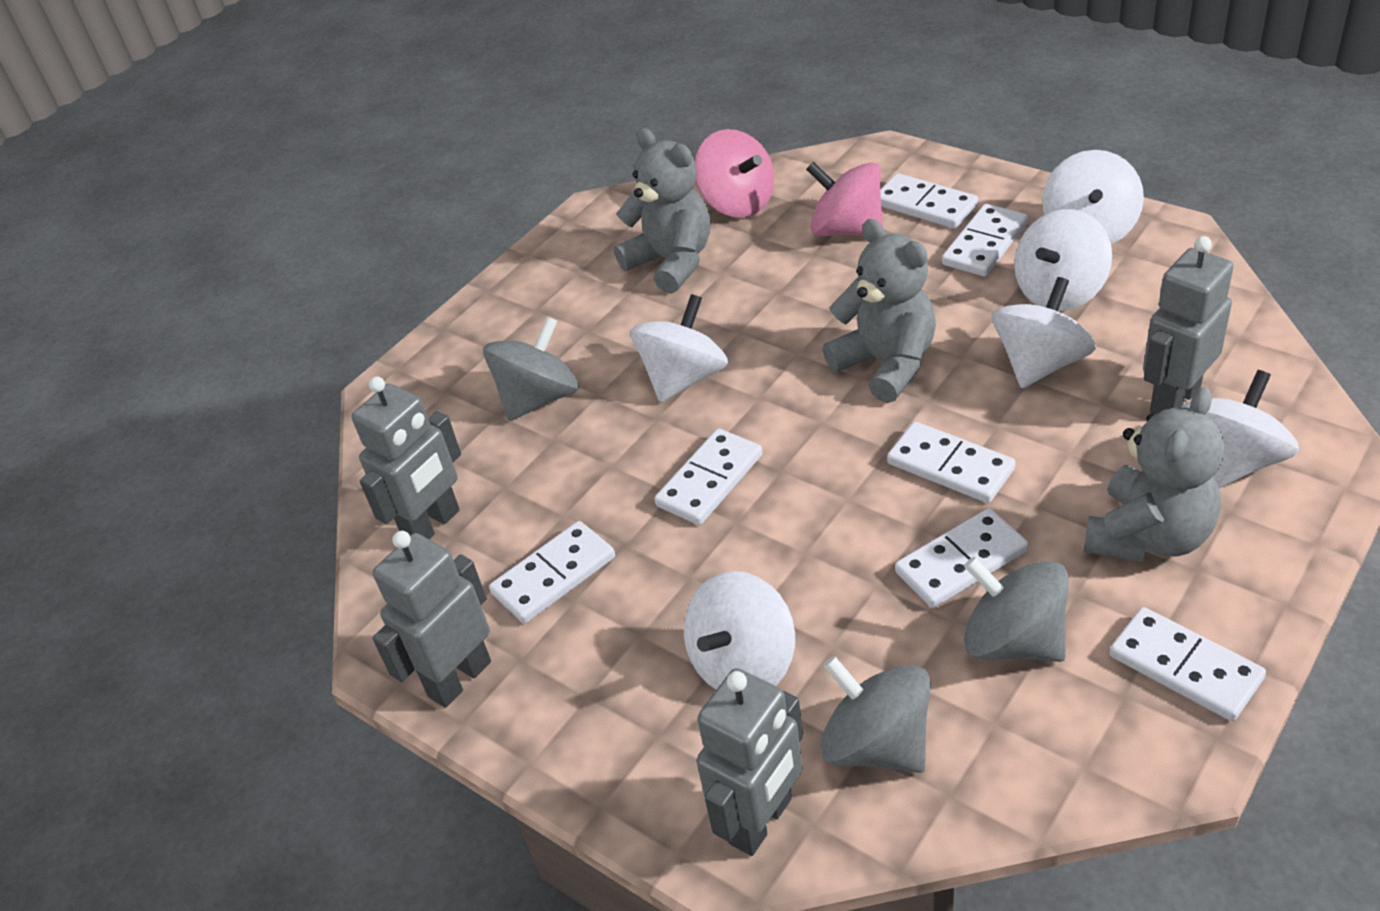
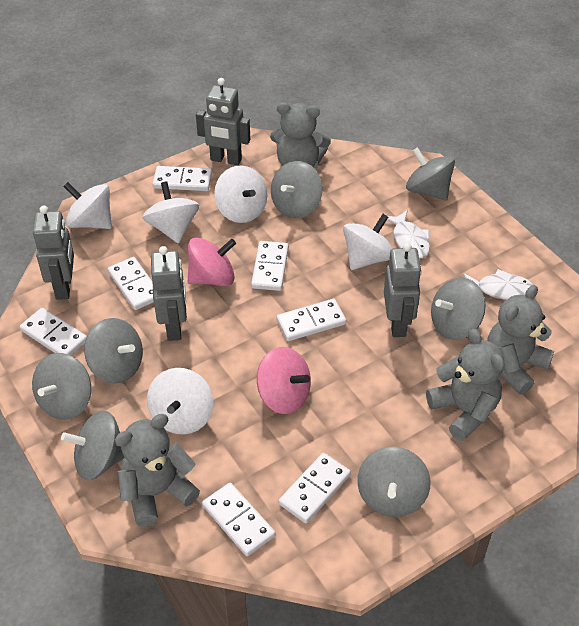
grey spinning top: [483,317,579,421] [820,656,931,773] [964,557,1069,662] = 3 -> [32,353,91,420] [61,411,124,480] [84,318,143,384] [271,161,323,218] [357,447,431,517] [406,147,455,201] [431,278,486,340] = 7
grey teddy bear: [614,128,710,294] [823,219,936,403] [1084,387,1224,562] = 3 -> [115,414,200,527] [270,102,331,168] [426,329,504,441] [487,285,554,395] = 4
white fish: none = 0 -> [387,210,430,258] [463,269,533,300] = 2
white spinning top: [630,294,728,402] [684,571,795,690] [992,277,1096,388] [1014,209,1112,311] [1042,150,1144,244] [1181,370,1299,488] = 6 -> [63,182,112,229] [142,181,199,244] [147,368,214,435] [214,166,267,223] [343,214,393,270] = 5

